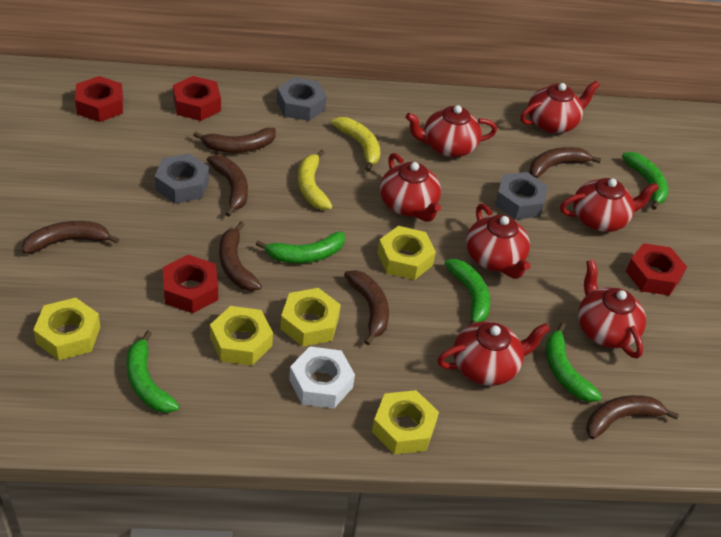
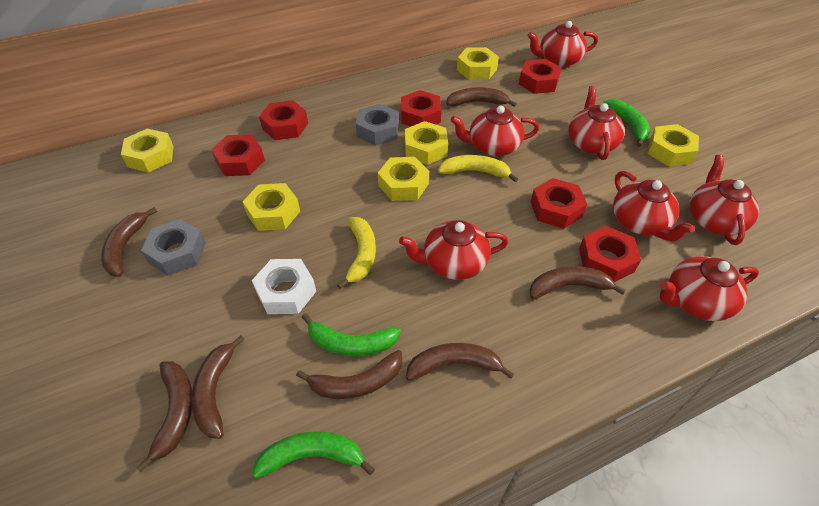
green banana: [126,330,180,413] [256,231,345,263] [445,259,490,325] [546,323,602,402] [622,152,668,210] = 5 -> [252,431,375,478] [302,313,401,356] [603,99,650,147] = 3
grey nut: [155,154,209,204] [277,77,327,121] [495,172,548,220] = 3 -> [141,219,206,275] [356,104,399,145] = 2
red nut: [75,76,123,122] [163,255,218,313] [173,76,221,121] [626,243,687,296] = 4 -> [211,134,265,176] [259,100,308,140] [401,90,441,126] [519,59,562,94] [531,178,587,229] [579,226,641,282] = 6
yellow nut: [33,298,100,360] [210,306,273,366] [280,288,341,347] [372,390,439,454] [377,226,436,280] = 5 -> [121,129,174,172] [243,183,300,231] [378,157,429,201] [405,121,448,165] [457,47,499,80] [648,124,699,166] = 6

